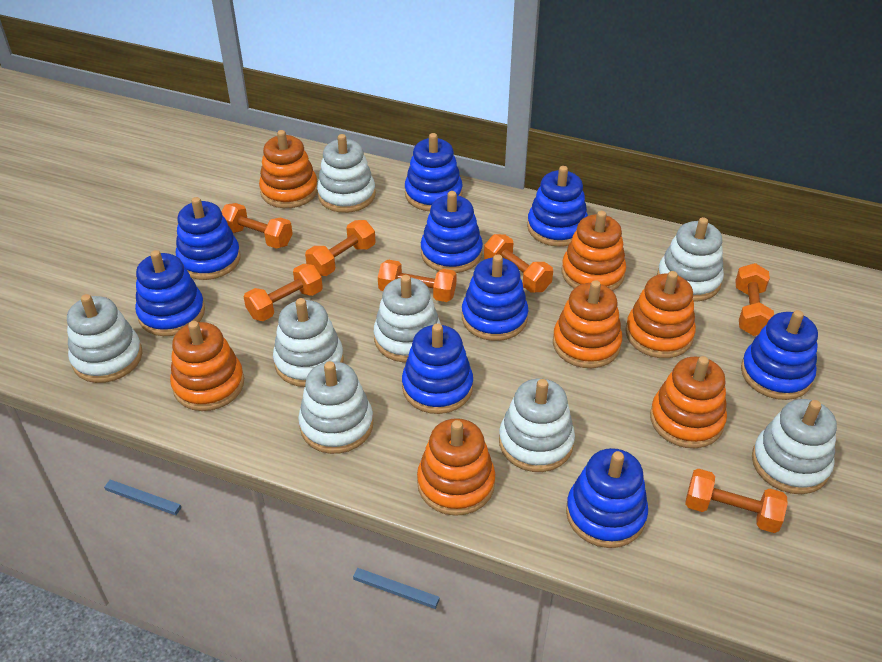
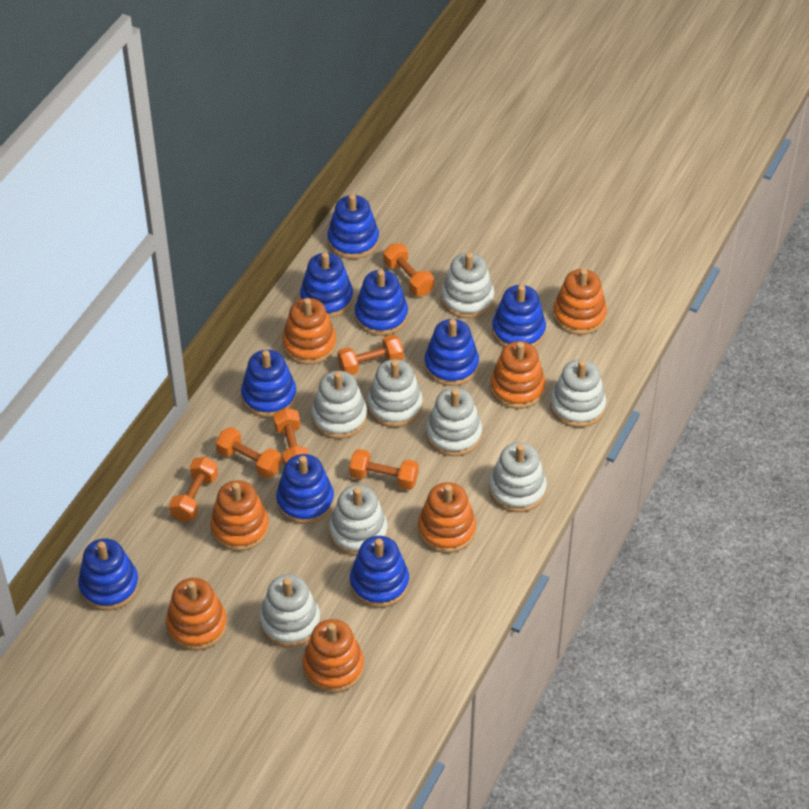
orange dumbbell: [222,203,293,249] [243,264,323,321] [305,220,376,276] [378,260,457,302] [484,234,553,293] [685,469,788,533] [735,263,774,336] = 7 -> [169,457,218,522] [216,427,282,478] [273,408,309,466] [337,335,404,375] [349,449,419,490] [384,243,434,296] = 6

